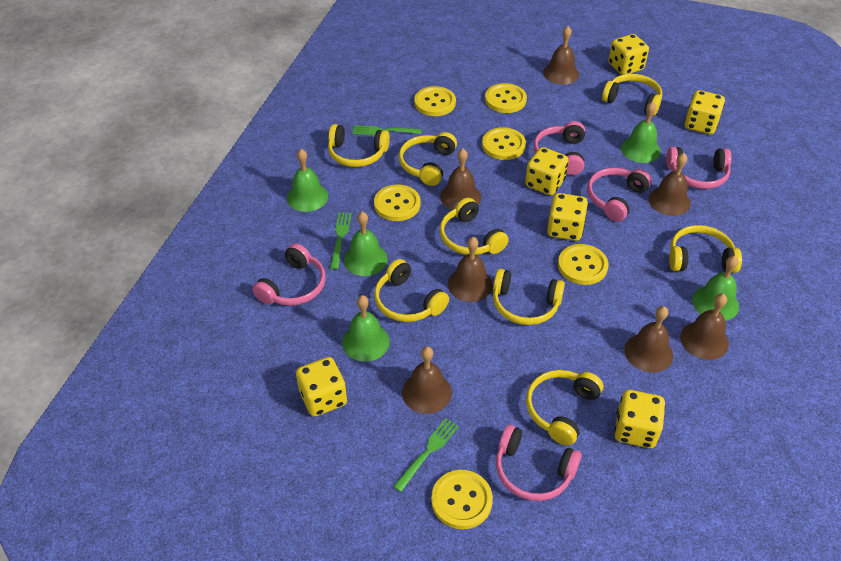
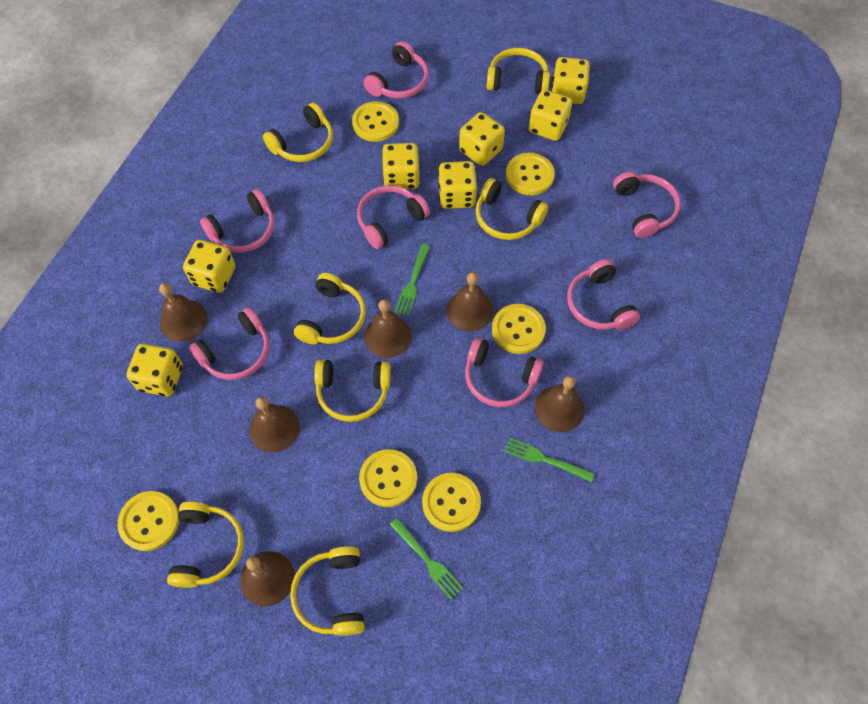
brown bell: [402,346,452,414] [440,149,481,210] [448,237,493,302] [543,26,579,85] [624,306,673,373] [649,153,691,216] [680,294,729,360] = 7 -> [159,283,208,342] [240,551,295,607] [249,396,300,452] [364,299,412,358] [447,272,493,331] [535,376,584,432] = 6
green bell: [287,149,328,212] [342,295,390,362] [344,211,388,276] [621,101,661,163] [692,256,739,321] = 5 -> none = 0
pink headphones: [253,243,326,306] [496,425,582,501] [533,121,585,175] [587,168,652,222] [666,147,732,189] = 5 -> [189,307,269,380] [200,189,274,253] [357,185,430,249] [364,41,429,99] [465,338,544,407] [567,259,640,330] [613,172,680,238] = 7
yellow dice: [296,357,347,417] [525,147,568,195] [547,193,588,241] [608,34,649,75] [614,390,665,448] [684,90,725,134] = 6 -> [127,344,183,396] [183,240,235,293] [382,143,420,189] [438,161,477,209] [459,112,505,166] [529,90,572,141] [551,57,590,104] = 7
yellow headphones: [328,124,390,167] [374,259,449,322] [399,132,457,186] [440,198,509,255] [493,269,565,325] [526,370,603,446] [602,74,662,116] [669,225,742,273] = 8 -> [167,501,244,588] [263,103,333,162] [290,546,365,636] [294,273,366,344] [314,360,391,422] [476,178,548,240] [487,48,550,95] = 7

